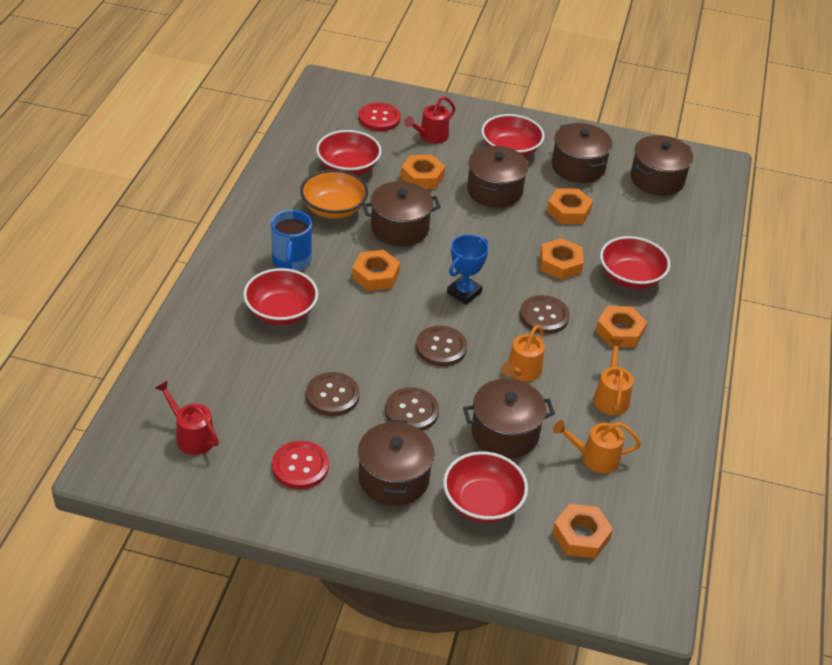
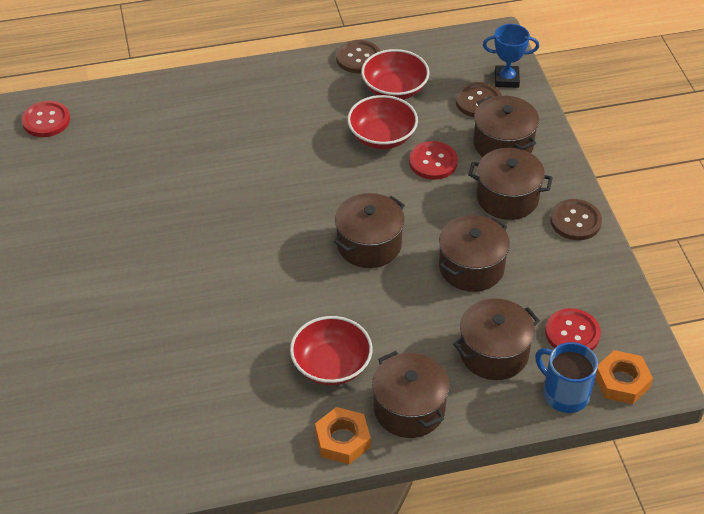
brown button: [306,372,360,416] [385,387,439,431] [416,326,467,366] [520,295,570,334] = 4 -> [336,40,380,73] [456,82,502,117] [550,199,602,240] = 3
orange bowl: [300,170,368,219] = 1 -> none = 0
orange nut: [352,250,400,291] [401,155,445,189] [540,238,584,280] [547,189,593,224] [552,504,613,558] [596,306,647,347] = 6 -> [315,407,371,464] [595,350,653,404] = 2
orange watering can: [501,325,545,382] [553,420,641,473] [594,339,634,415] = 3 -> none = 0
red bowl: [243,268,318,325] [316,130,382,175] [443,451,528,523] [481,114,545,157] [600,236,670,289] = 5 -> [290,316,373,385] [347,95,418,149] [361,49,430,100] = 3
red button: [272,441,329,489] [359,102,401,131] = 2 -> [21,101,70,137] [409,141,458,180] [545,308,601,350] = 3
red watering can: [155,381,219,455] [404,96,456,144] = 2 -> none = 0

